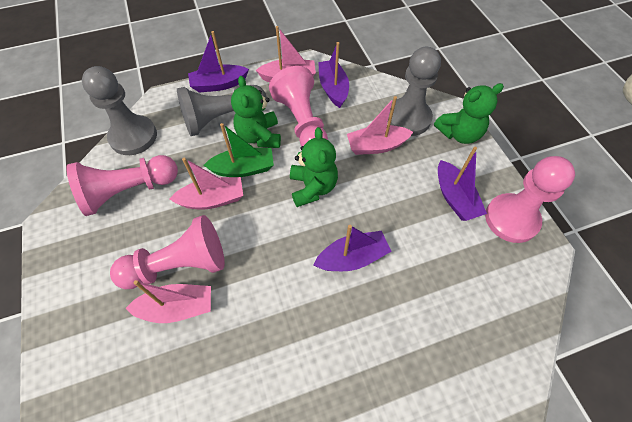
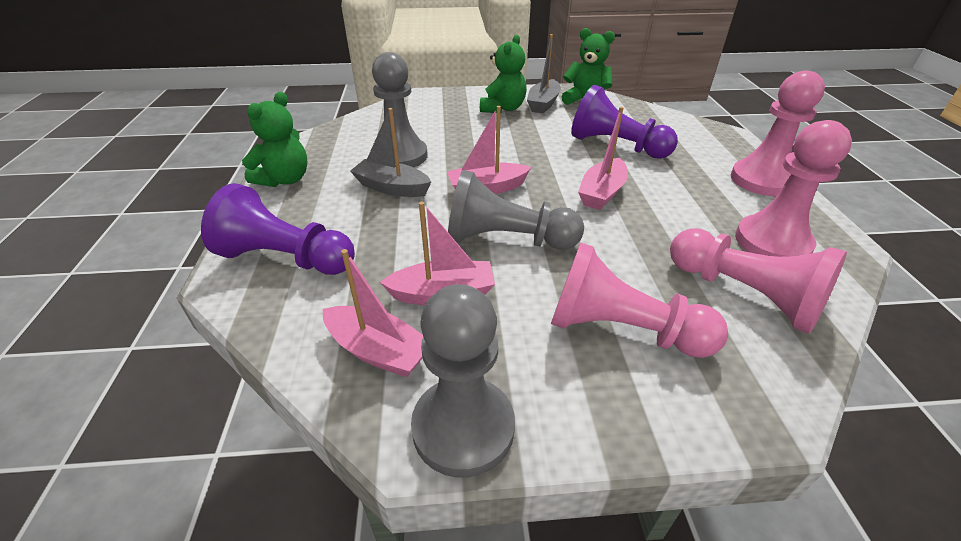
green boat: [203,123,274,177] = 1 -> none = 0
grey boat: none = 0 -> [350,108,431,197] [527,34,561,114] = 2
purple boat: [188,31,249,92] [314,225,392,271] [318,42,349,108] [438,147,487,221] = 4 -> none = 0
purple pawn: none = 0 -> [201,183,355,275] [571,85,678,159] = 2

